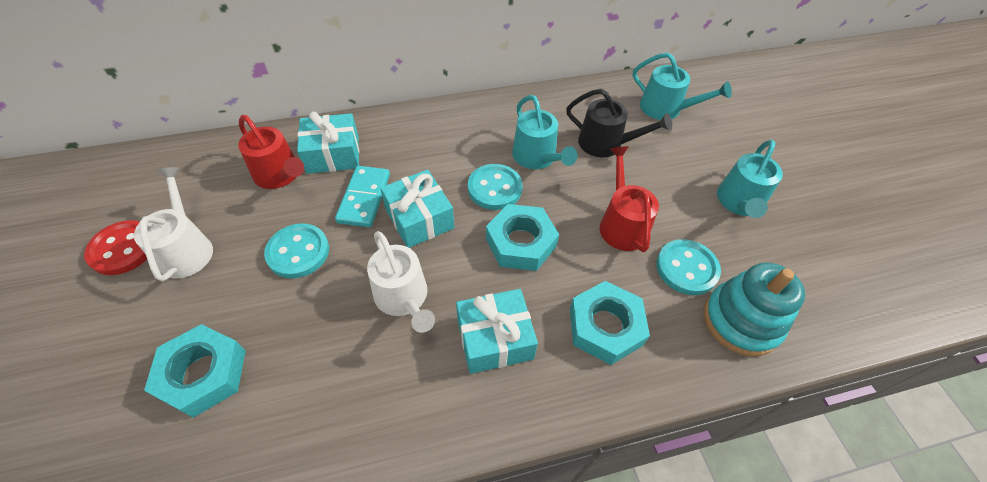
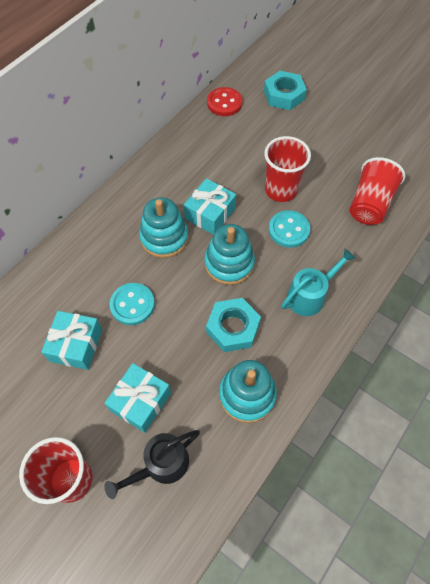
red cup: none = 0 -> [19,437,92,504] [264,136,311,202] [350,157,405,225] = 3
red watering can: [238,115,304,189] [600,146,659,252] = 2 -> none = 0
turquoise button: [264,223,329,278] [468,164,523,210] [656,239,721,295] = 3 -> [109,283,155,325] [269,210,310,248] = 2
turquoise domino: [335,166,390,227] = 1 -> none = 0
turquoise nut: [144,324,246,418] [486,204,559,271] [570,281,650,365] = 3 -> [206,298,261,352] [264,71,307,110] = 2
turquoise stacking toy: [704,262,805,356] = 1 -> [139,197,189,258] [204,224,255,285] [219,360,277,423] = 3
turquoise watering can: [512,95,577,169] [632,53,732,120] [717,139,783,218] = 3 -> [281,249,356,316] = 1
white watering can: [134,167,213,282] [367,231,435,333] = 2 -> none = 0

